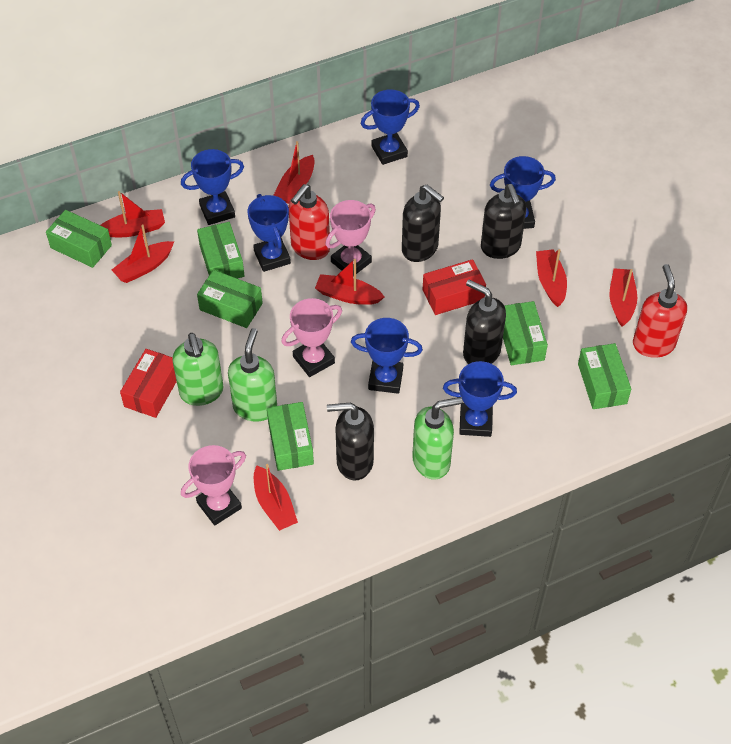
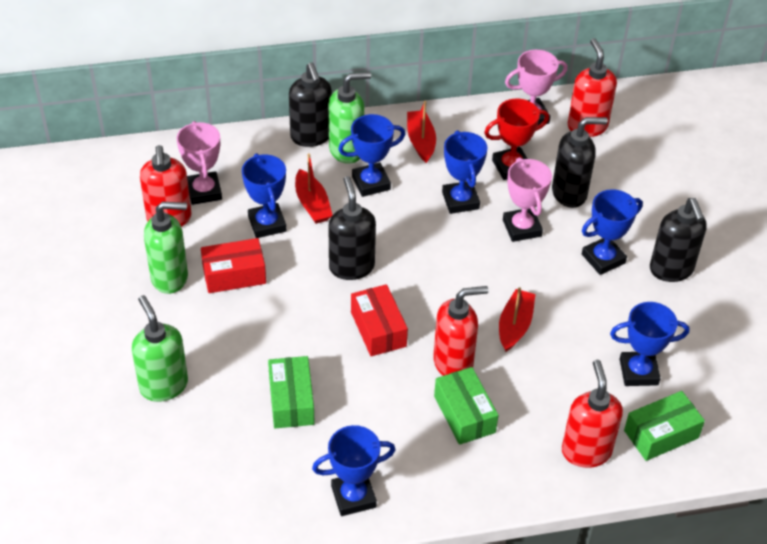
green box: [46,210,112,268] [197,222,244,279] [197,270,263,328] [267,402,314,471] [503,301,548,365] [578,343,631,409] = 6 -> [268,356,315,428] [434,367,498,445] [624,391,705,461] = 3
red boat: [100,191,165,237] [112,225,174,283] [254,464,298,531] [273,141,315,204] [315,259,384,305] [536,249,567,307] [609,269,637,327] = 7 -> [295,153,332,224] [407,101,436,163] [499,287,536,352] = 3
red soap dispenser: [288,184,330,260] [633,264,687,358] = 2 -> [140,145,191,227] [433,286,488,376] [562,360,623,468] [568,38,617,137] = 4
red trophy: none = 0 -> [484,99,549,180] = 1

